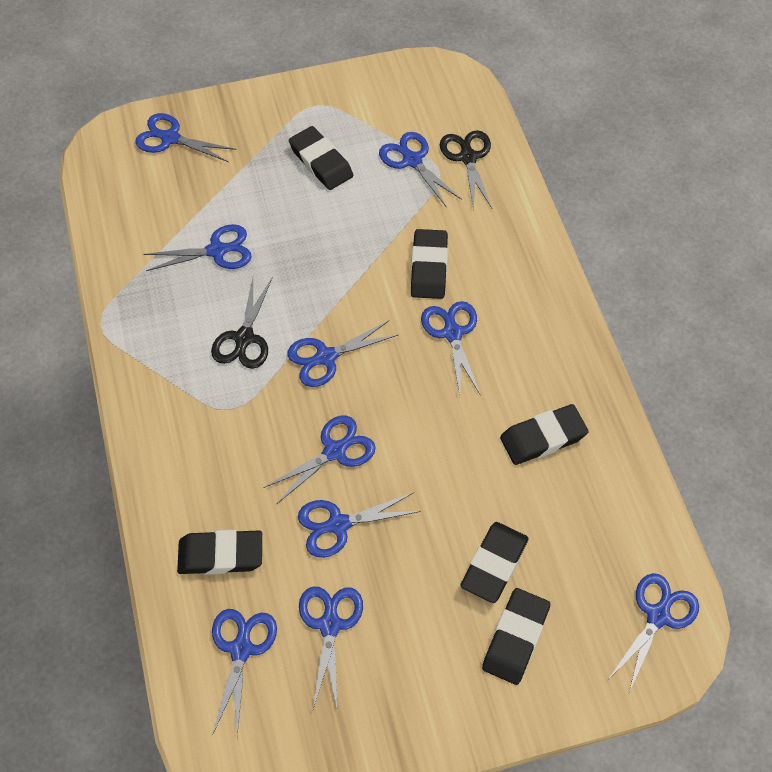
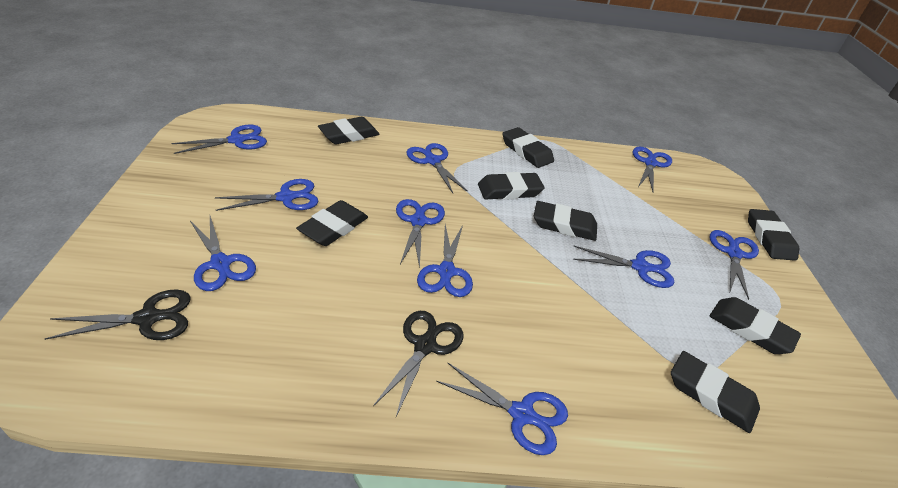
black eraser: [177,530,262,575] [289,126,353,190] [411,229,448,299] [461,522,529,603] [482,588,550,685] [500,404,589,465] = 6 -> [296,200,368,246] [318,117,380,144] [478,172,545,200] [502,127,554,168] [534,201,597,241] [671,351,760,433] [710,297,801,354] [748,209,799,261] = 8

